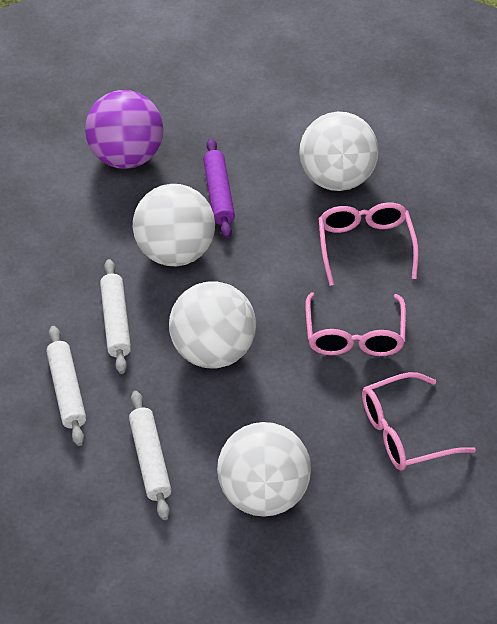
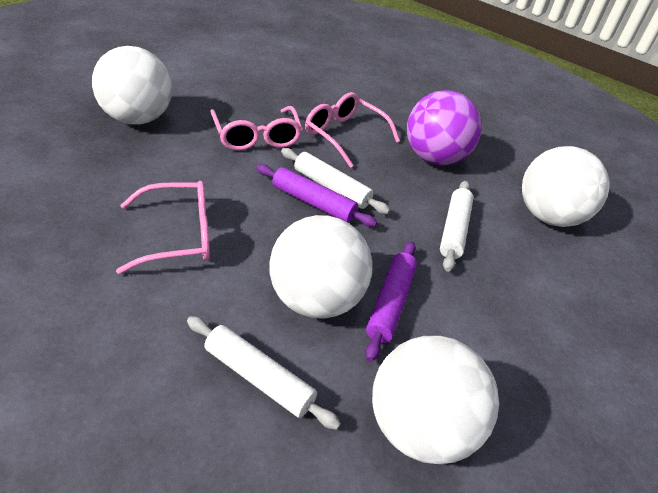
purple rolling pin: [203,138,235,238] = 1 -> [256,164,377,227] [365,241,417,362] = 2

